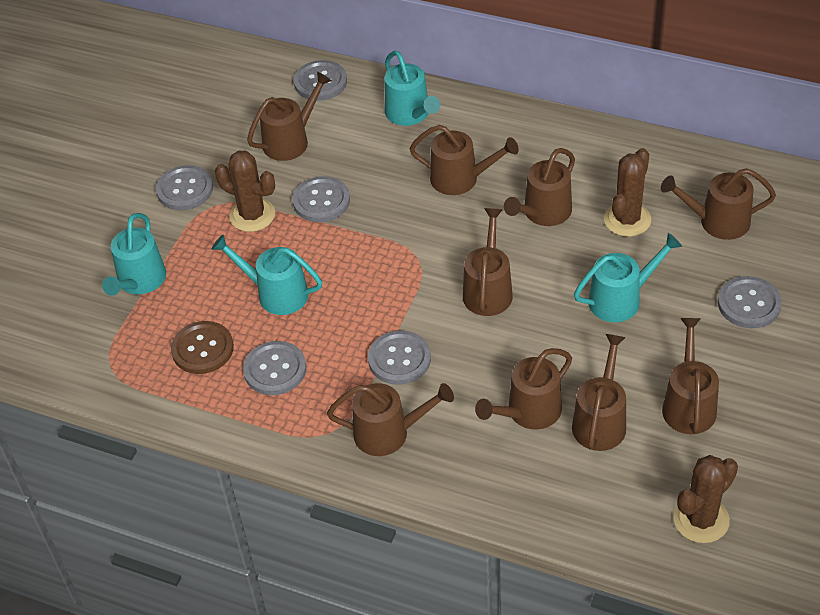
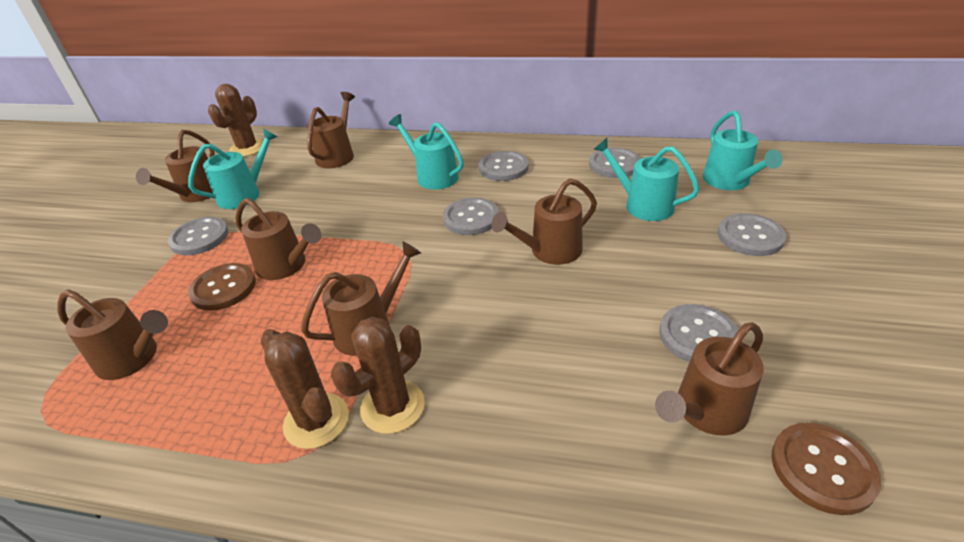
brown button: [171,321,234,374] = 1 -> [188,263,256,311] [771,423,881,515] = 2
brown watering can: [247,72,332,161] [327,383,454,456] [410,125,519,195] [463,208,513,316] [475,348,572,429] [504,148,575,226] [572,334,626,451] [661,168,776,240] [662,318,719,434] = 9 -> [57,289,168,380] [136,130,215,202] [235,198,322,280] [301,241,421,356] [307,92,355,168] [491,178,597,265] [655,322,764,436] = 7

